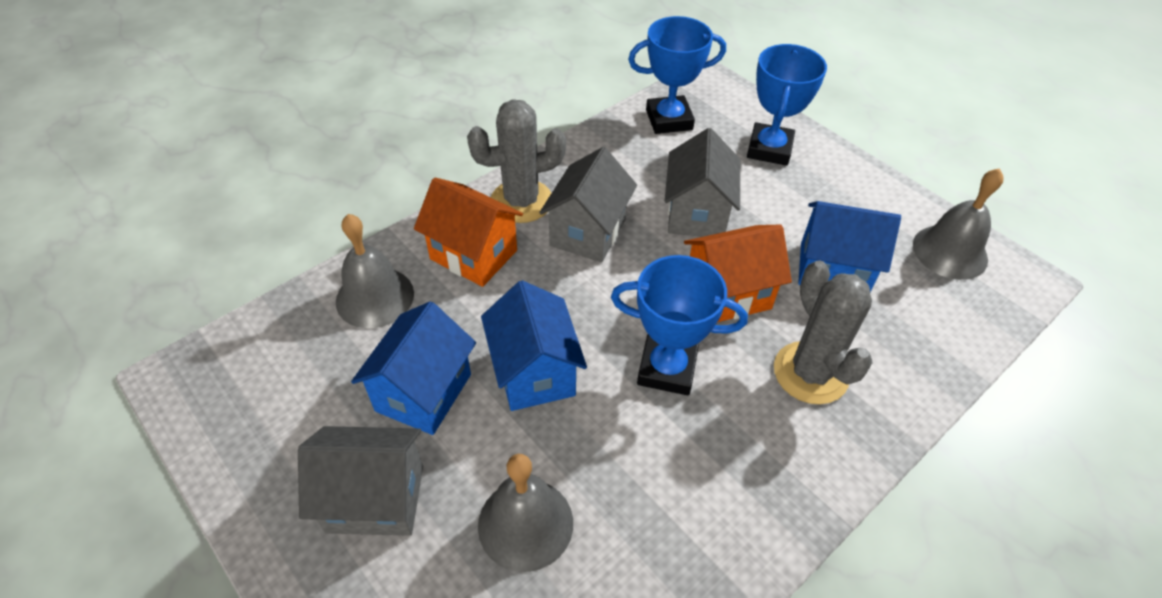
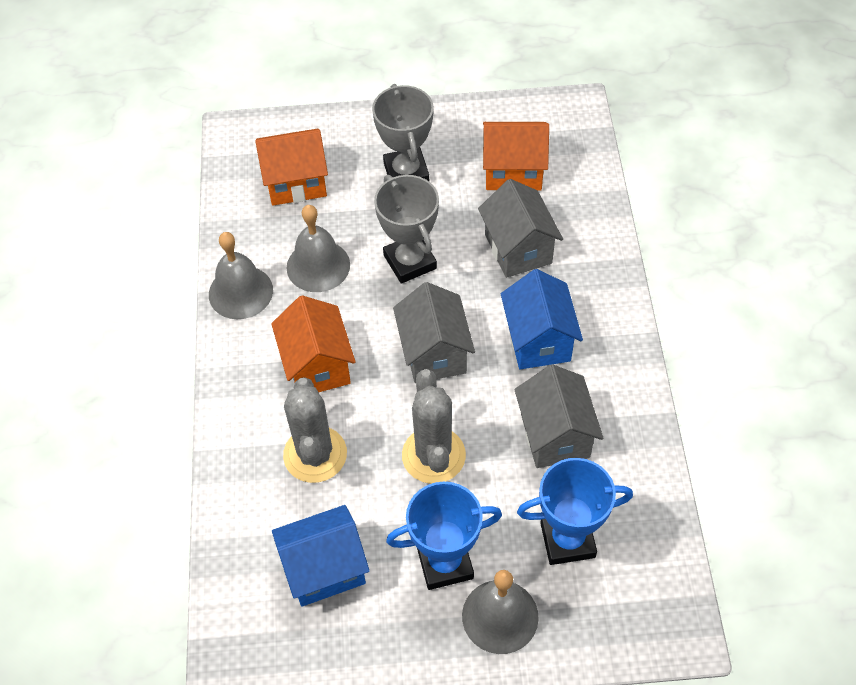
blue house: [351,301,476,435] [481,281,587,411] [798,201,901,292] = 3 -> [272,505,370,607] [501,269,583,369] = 2
blue trophy: [611,255,748,396] [628,16,726,134] [747,44,827,166] = 3 -> [386,482,502,590] [517,458,633,565] = 2
grey trophy: none = 0 -> [372,84,434,181] [374,175,439,284] = 2
orange house: [414,177,523,287] [684,225,792,322] = 2 -> [255,128,328,205] [271,295,356,392] [483,122,549,191] = 3

